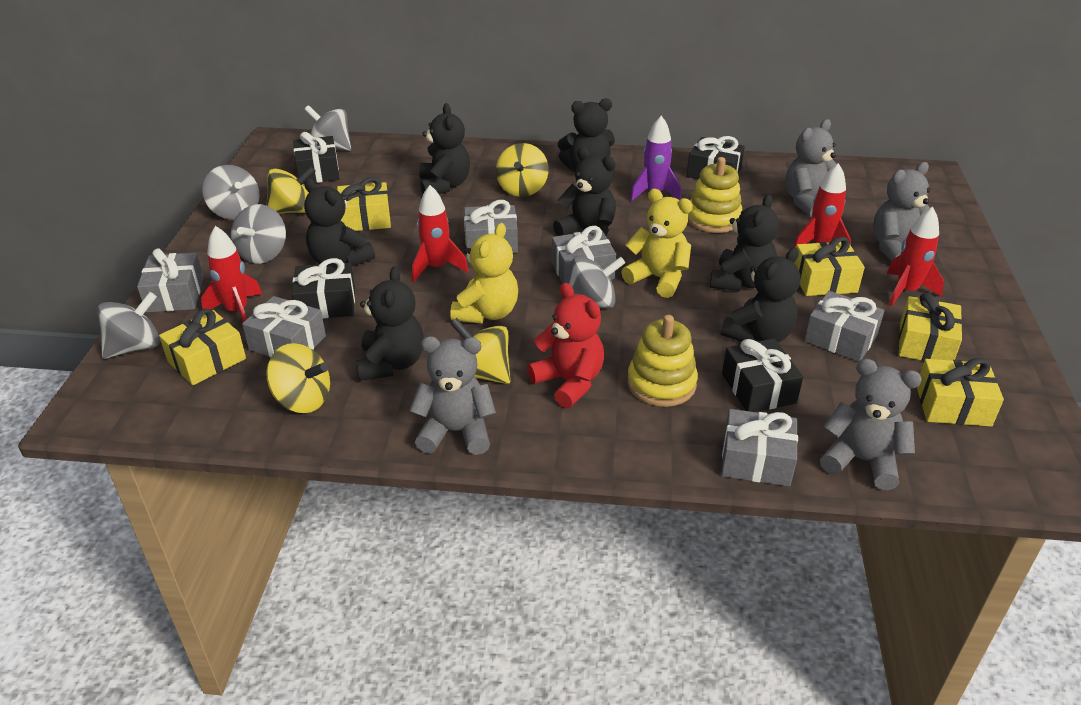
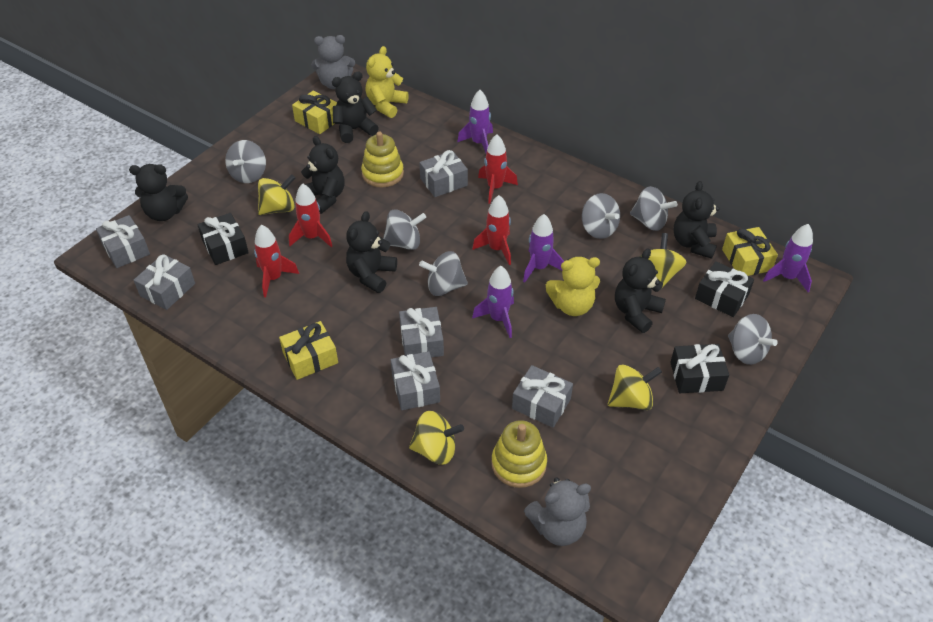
black gift: [292,258,355,318] [293,132,340,184] [687,136,745,179] [722,339,803,412] = 4 -> [197,213,249,265] [670,344,729,393] [695,261,754,317] = 3
black teddy bear: [304,178,375,266] [357,267,424,381] [419,103,470,194] [553,147,616,236] [558,98,615,172] [710,194,779,291] [721,247,800,342] = 7 -> [129,164,188,221] [299,136,345,214] [332,71,379,143] [346,211,397,293] [615,248,666,333] [673,181,720,259] = 6
grey spinning top: [97,292,160,359] [202,165,260,220] [231,204,286,264] [304,105,351,151] [563,256,625,309] = 5 -> [225,140,266,183] [383,209,426,250] [419,251,468,296] [582,193,620,239] [630,186,677,231] [728,314,778,365] = 6
grey teddy bear: [409,336,496,455] [785,119,837,217] [820,358,922,490] [873,162,931,261] = 4 -> [311,35,355,89] [524,477,591,546] = 2
purple rocket: [630,116,681,201] = 1 -> [457,90,493,153] [472,266,514,338] [523,214,564,283] [763,224,813,292] = 4
red teddy bear: [527,283,604,408] = 1 -> none = 0
yellow gift: [159,309,246,386] [337,177,391,231] [794,237,865,296] [899,293,963,361] [917,358,1004,427] = 5 -> [279,321,338,380] [292,91,337,134] [722,227,778,276] = 3

